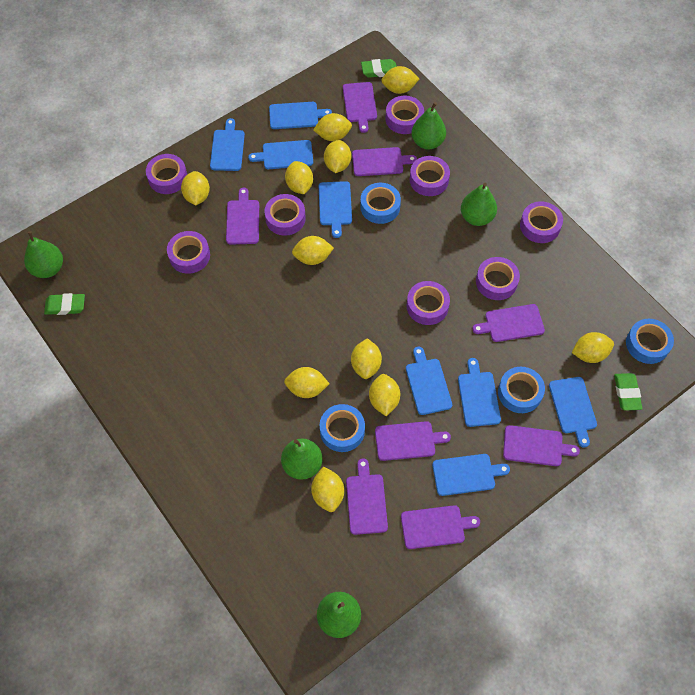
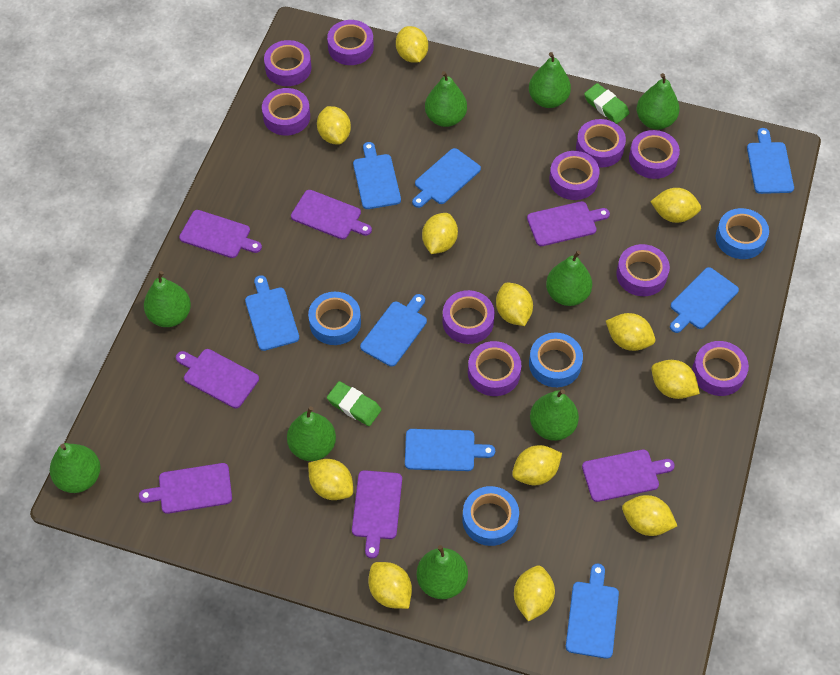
green eraser: [44,293,85,315] [361,59,397,78] [614,373,642,411] = 3 -> [327,381,382,426] [584,83,629,124] = 2
green pear: [24,231,63,278] [281,438,322,480] [317,592,361,638] [412,102,446,150] [461,183,497,226] = 5 -> [50,443,100,493] [144,271,191,327] [287,406,336,461] [417,545,468,599] [425,71,467,127] [529,52,571,108] [530,389,579,441] [546,251,592,306] [637,73,680,129] = 9
purple cutting board: [226,188,259,245] [343,82,377,133] [346,458,388,535] [352,147,417,176] [375,421,451,461] [401,505,480,549] [472,304,545,342] [503,425,580,466] = 8 -> [139,463,232,514] [176,349,259,408] [179,210,262,258] [291,190,372,240] [352,470,402,558] [527,201,610,246] [582,449,675,502] = 7
purple tape: [146,154,187,194] [167,231,210,274] [264,194,306,236] [385,96,424,134] [407,281,450,325] [410,156,450,196] [476,257,520,300] [520,201,563,243] = 8 -> [262,88,310,136] [264,40,311,86] [327,20,374,65] [442,290,495,344] [468,341,521,396] [549,151,600,200] [576,119,626,168] [616,244,670,296] [629,130,680,179] [692,341,749,396] = 10
yellow lemon: [181,171,210,206] [284,367,329,398] [285,161,313,194] [292,236,334,265] [311,466,344,512] [313,113,352,141] [324,140,351,173] [351,338,382,379] [369,374,400,416] [381,66,419,94] [572,332,614,363] = 11 -> [308,459,353,500] [317,106,351,145] [368,562,412,609] [396,26,428,63] [422,213,458,254] [496,283,533,326] [512,445,562,485] [514,566,555,621] [606,313,655,351] [622,495,677,536] [650,188,701,223] [651,360,700,399] = 12

